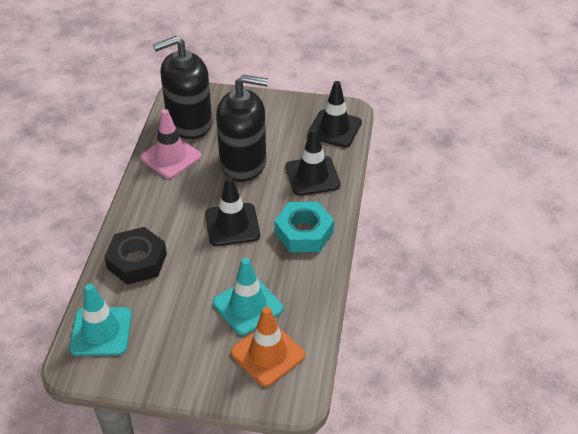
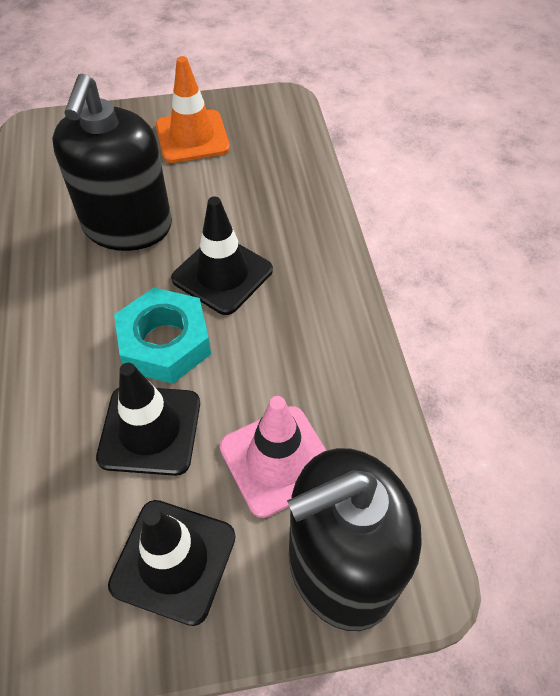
black nut: [104,227,167,285] = 1 -> none = 0
turquoise traffic cone: [69,284,132,356] [213,258,283,335] = 2 -> none = 0

